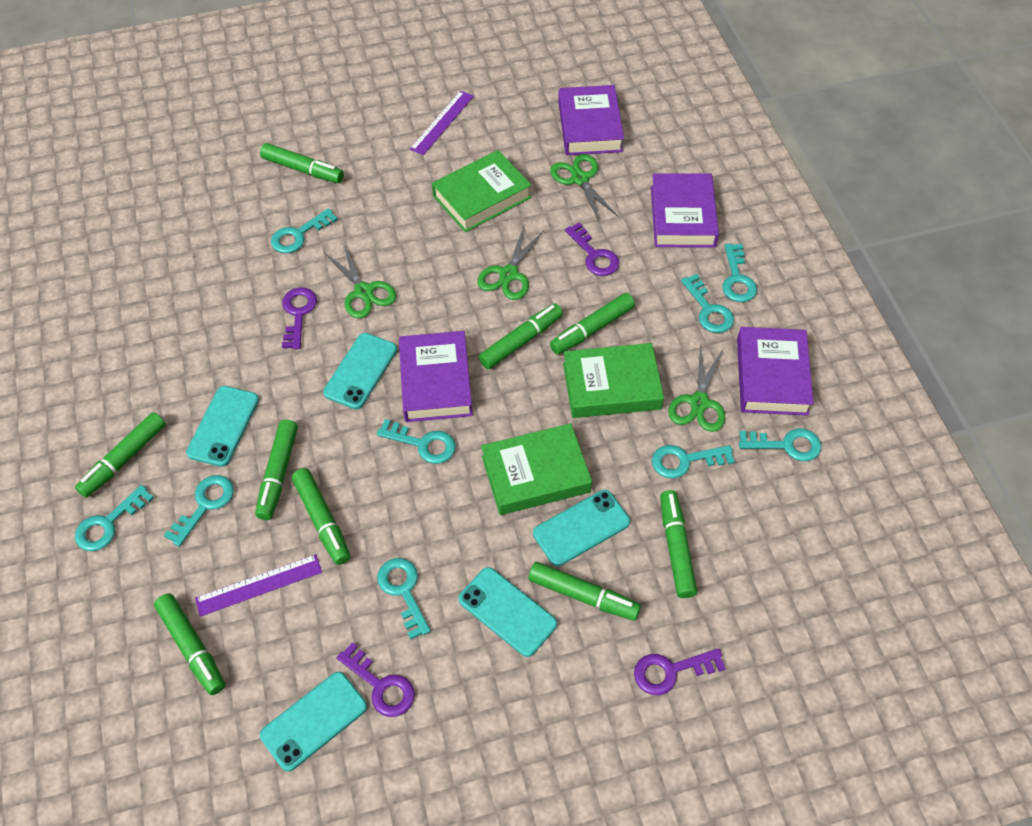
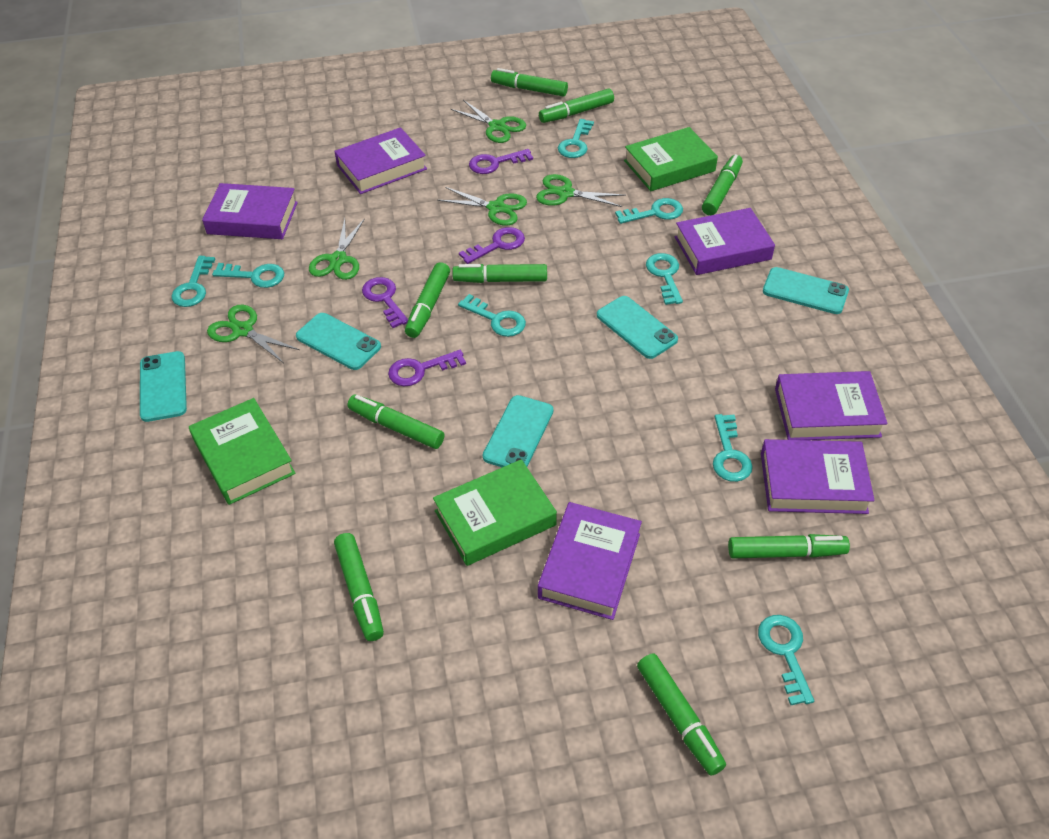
green scissors: [324,243,396,318] [477,226,544,300] [550,154,618,221] [668,344,725,432] = 4 -> [207,305,300,363] [309,218,365,280] [437,187,527,226] [451,100,526,143] [536,174,626,207] = 5
purple book: [399,331,473,422] [558,85,624,155] [651,173,719,248] [737,327,814,416] = 4 -> [202,183,298,239] [334,127,427,194] [538,502,642,620] [675,208,775,275] [761,439,874,514] [775,371,887,440] = 6
purple ruler: [195,554,322,617] [410,91,474,155] = 2 -> none = 0
turquoise key: [75,485,154,551] [164,475,234,547] [271,208,338,253] [377,419,456,464] [377,558,431,639] [652,445,735,479] [681,274,734,333] [722,243,757,302] [739,428,821,461] = 9 -> [171,256,215,307] [212,263,284,288] [458,294,526,337] [558,119,594,158] [615,198,683,224] [646,253,683,305] [713,414,753,482] [758,615,814,705] = 8

